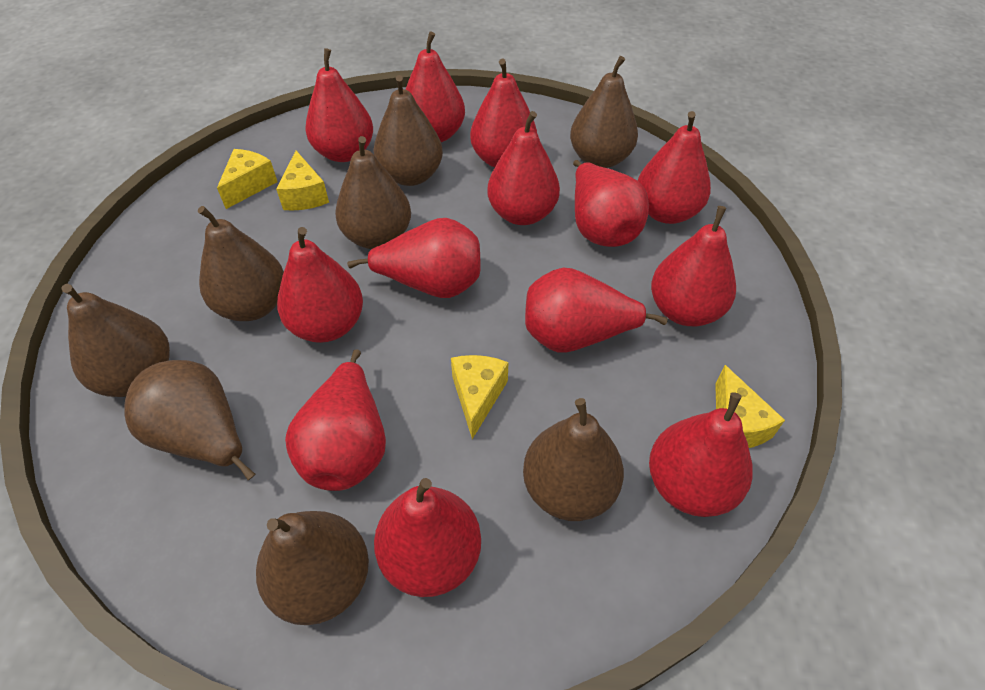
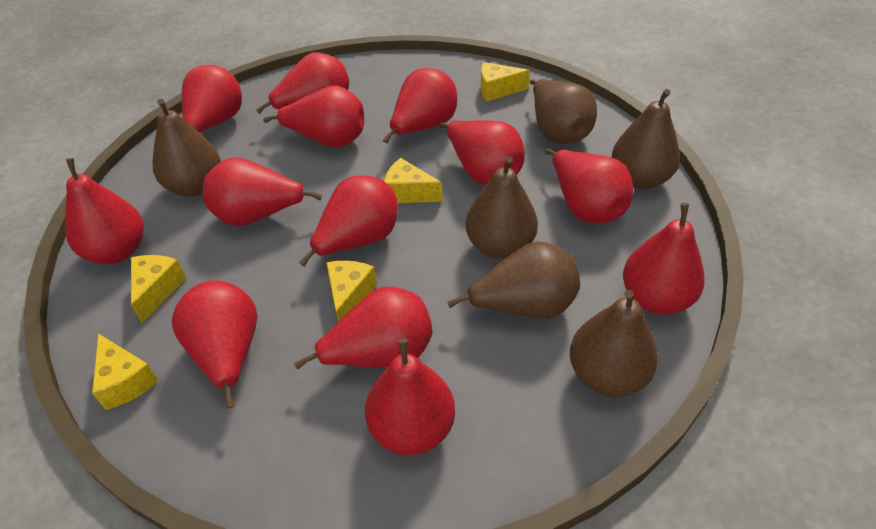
brown pear: [61,284,170,397] [124,360,255,480] [198,206,284,321] [256,511,369,625] [335,136,411,249] [373,75,443,186] [523,398,624,521] [570,56,638,168] = 8 -> [152,99,221,197] [447,241,580,319] [466,156,538,259] [530,79,597,144] [570,290,658,397] [612,89,680,189] = 6
yellow cheese: [217,149,277,209] [276,151,329,211] [451,355,508,439] [715,365,785,448] = 4 -> [92,334,158,410] [131,255,186,323] [326,261,377,322] [384,158,442,203] [481,62,530,102] = 5

